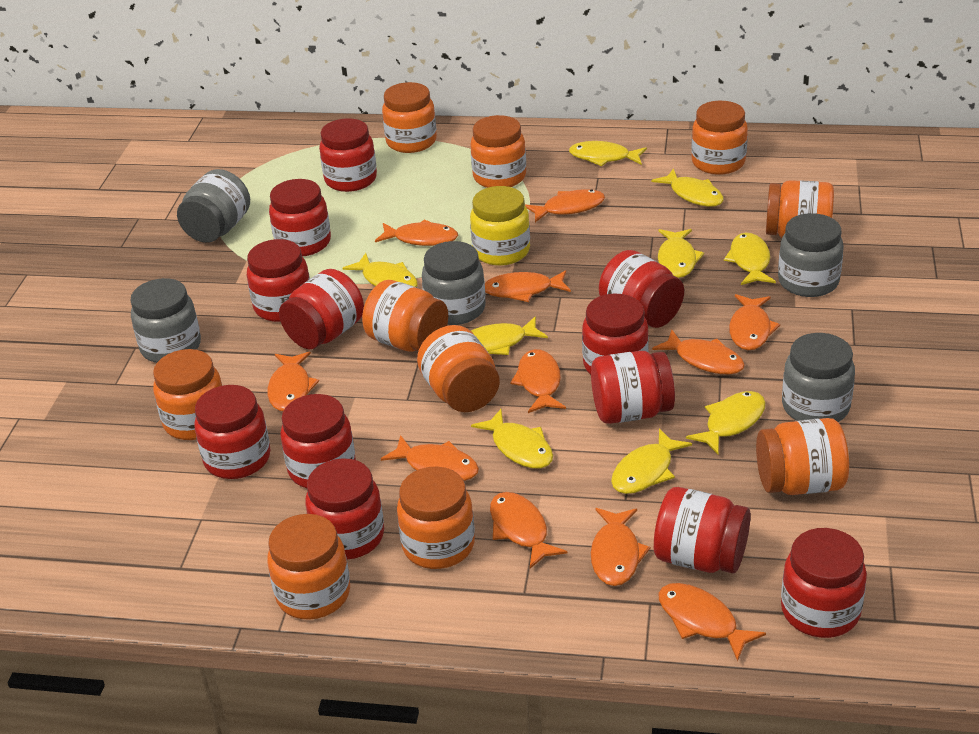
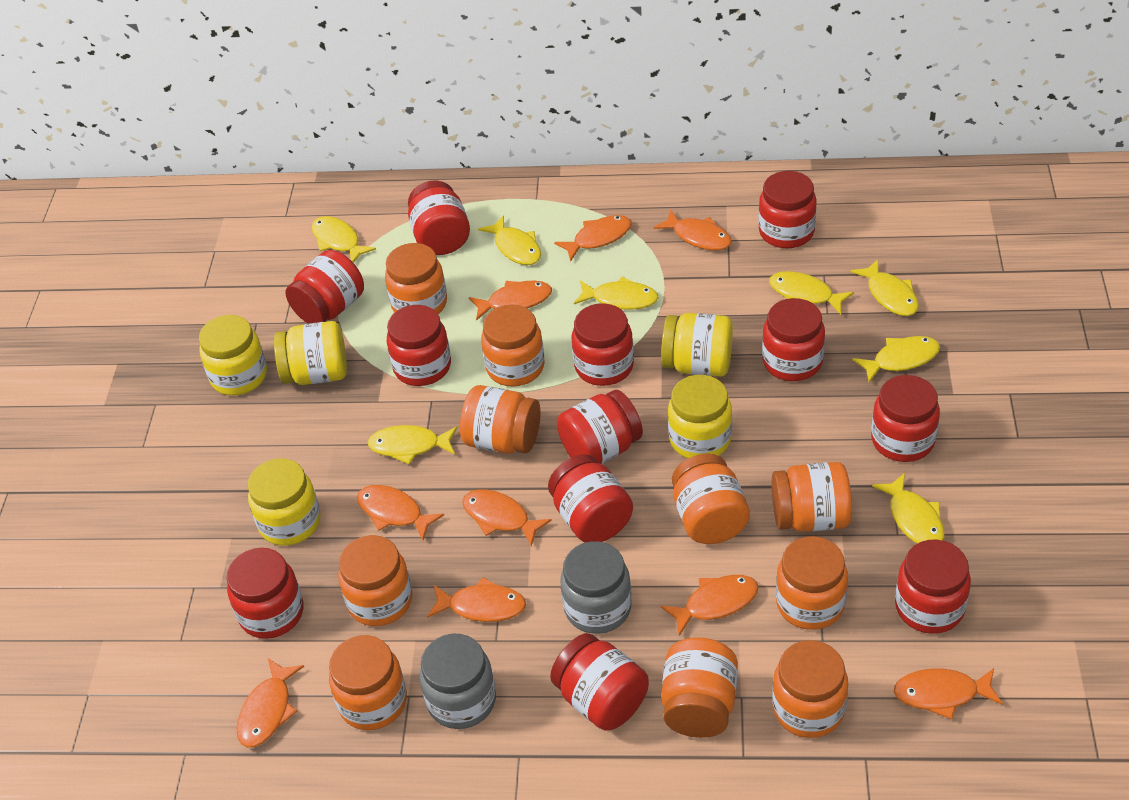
grey jar: [131,278,201,363] [177,169,250,243] [422,241,486,325] [778,213,844,297] [782,333,855,422] = 5 -> [420,634,496,729] [560,541,632,634] = 2
orange fish: [267,352,319,411] [375,220,458,246] [381,435,479,481] [485,270,571,302] [490,492,567,569] [510,349,566,413] [525,189,605,222] [591,508,650,586] [652,330,745,375] [658,583,766,661] [729,294,780,350] = 11 -> [236,659,304,747] [357,485,444,540] [427,577,526,622] [462,489,552,547] [469,281,552,321] [554,215,632,261] [653,210,732,250] [661,575,759,636] [894,668,1003,719] = 9
yellow fish: [342,253,418,287] [471,316,548,355] [471,409,553,468] [569,141,647,166] [611,428,692,494] [652,168,724,207] [658,229,704,278] [686,391,766,454] [724,233,776,285] = 9 -> [312,216,376,263] [368,425,457,464] [478,215,541,265] [574,277,659,310] [769,271,854,315] [851,259,919,316] [852,336,940,382] [872,473,944,544] = 8
yellow jar: [470,186,530,266] = 1 -> [199,315,267,396] [248,458,321,546] [274,321,347,385] [661,313,733,377] [668,375,732,458] = 5

